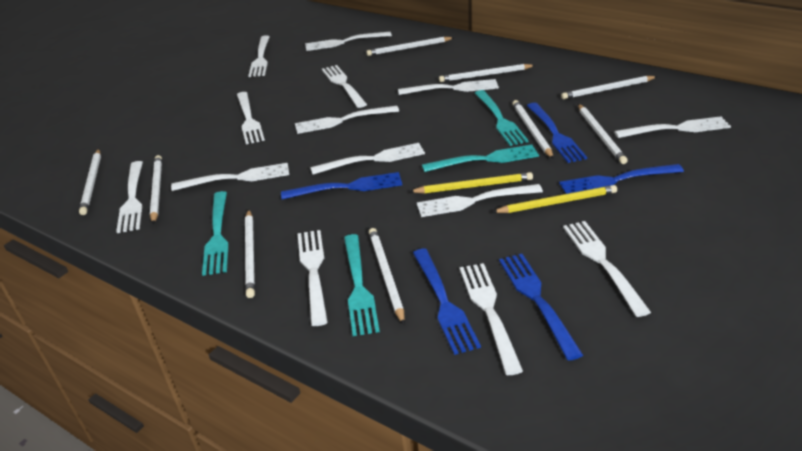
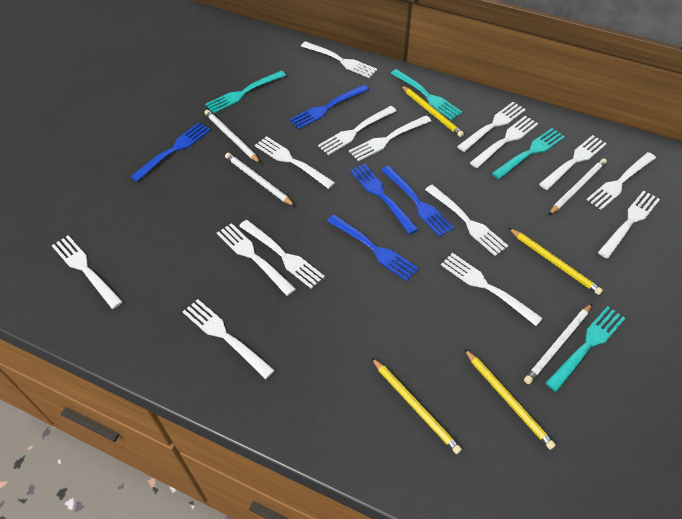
white fork: [116,161,143,233] [171,163,289,191] [237,92,265,144] [248,35,270,77] [295,105,399,134] [298,230,328,326] [305,32,392,51] [310,143,425,175] [322,65,367,108] [398,79,499,95] [417,184,543,217] [460,263,523,375] [563,221,651,317] [614,116,731,138] = 14 -> [51,235,123,309] [183,299,275,379] [217,223,296,296] [239,220,325,289] [255,136,335,189] [301,41,377,78] [318,106,397,155] [349,116,431,162] [425,185,508,256] [441,253,543,326] [457,102,526,152] [470,116,538,168] [539,135,607,190] [586,152,656,210] [598,190,660,259] = 15
white pencil: [79,149,101,215] [150,155,162,224] [245,209,255,298] [366,37,454,56] [369,228,405,325] [439,64,535,82] [512,100,554,159] [561,76,657,99] [578,104,628,164] = 9 -> [204,110,260,163] [225,153,295,206] [524,304,592,384] [549,158,607,215] = 4
yellow pencil: [409,172,533,194] [493,185,617,213] = 2 -> [371,357,462,454] [401,85,464,137] [464,349,556,450] [509,228,603,295] = 4

